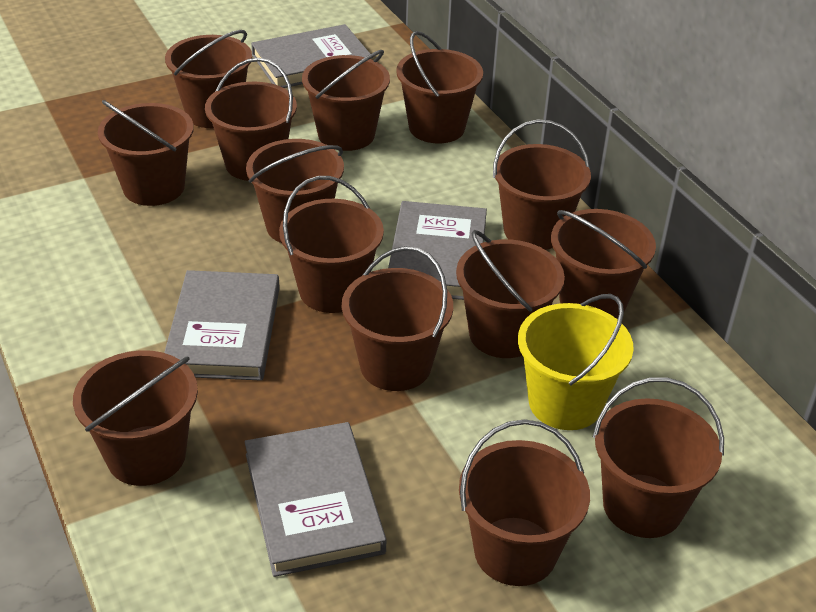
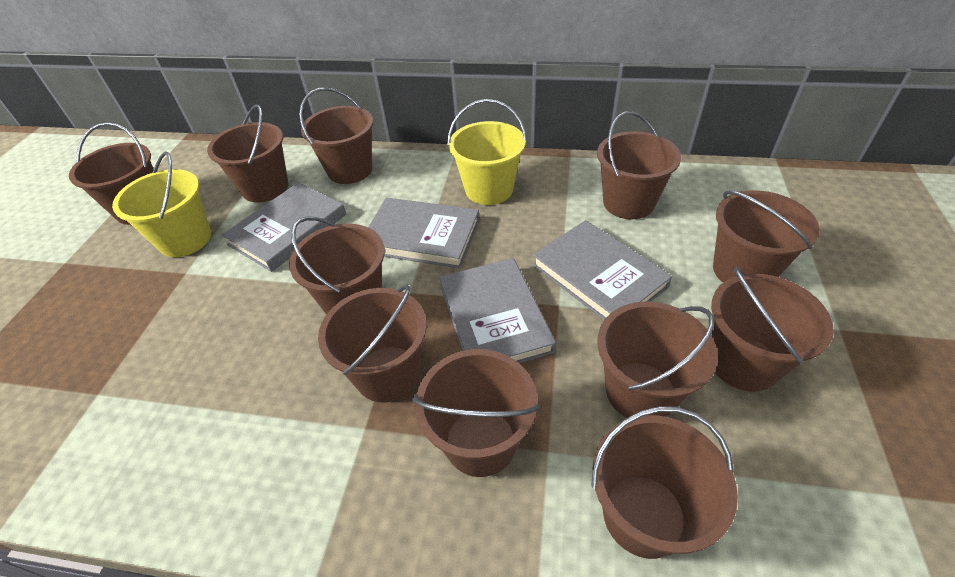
brown bucket: [73,350,198,486] [98,100,194,206] [165,30,252,128] [205,58,297,181] [246,139,344,243] [279,176,384,313] [302,50,390,151] [342,246,453,391] [396,31,483,143] [456,230,565,358] [459,419,590,586] [493,120,591,250] [551,209,656,319] [593,377,724,538] = 14 -> [69,122,154,225] [207,104,289,203] [289,217,385,314] [299,87,373,184] [318,284,427,402] [413,349,540,477] [591,406,738,559] [597,111,681,219] [598,301,718,418] [711,267,834,392] [713,190,820,282] = 11
yellow bucket: [518,294,634,430] = 1 -> [112,151,211,257] [447,99,527,205] = 2

